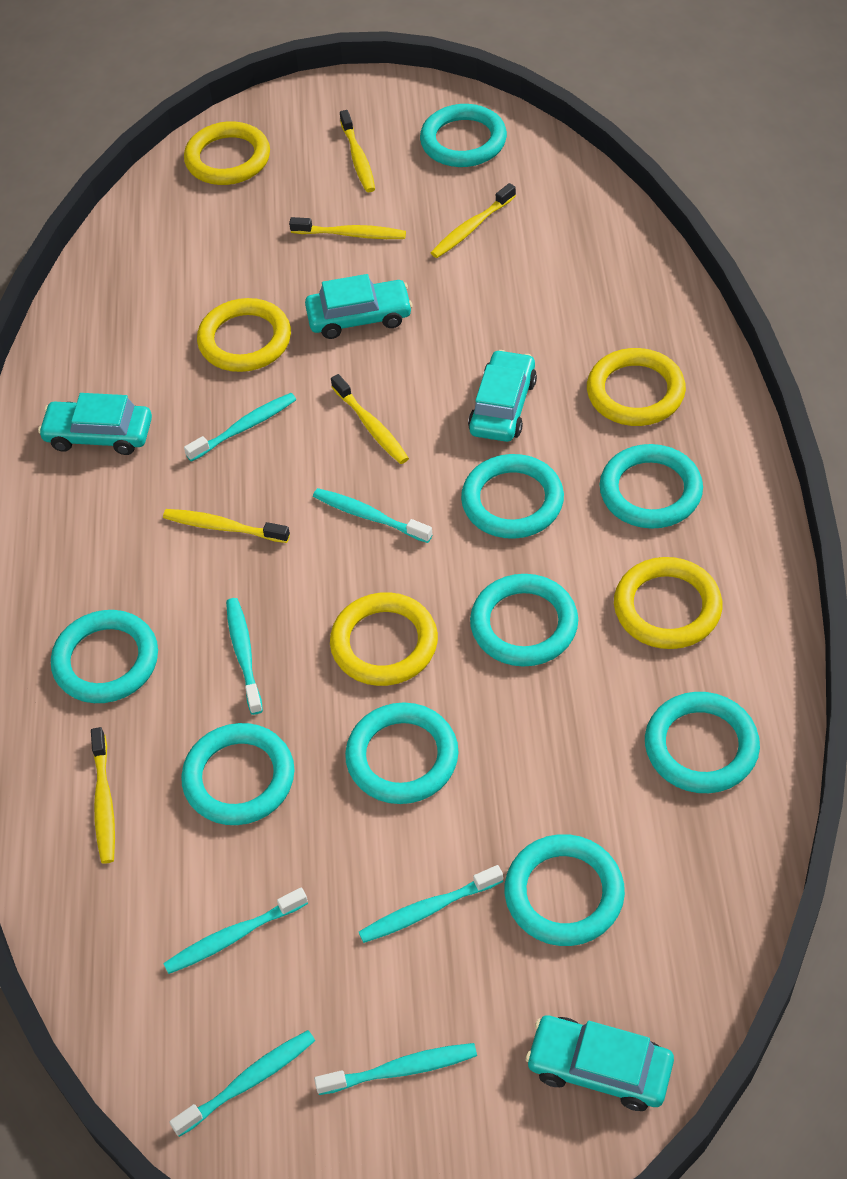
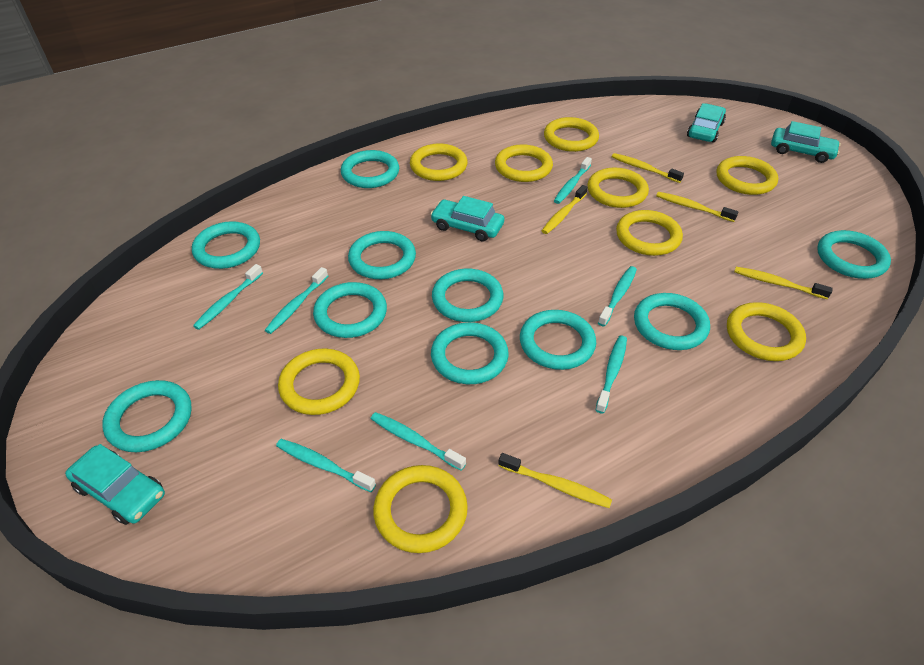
turquoise ring: [51,610,158,703] [181,723,294,825] [345,702,459,804] [420,104,507,167] [461,454,564,539] [470,574,578,667] [505,834,625,946] [599,444,703,529] [645,692,760,793] = 9 -> [102,380,192,452] [192,221,260,269] [313,282,387,338] [341,150,399,188] [348,231,416,279] [431,322,509,384] [432,268,504,322] [520,310,596,370] [634,293,710,350] [817,230,891,279] = 10
yellow ring: [184,121,270,185] [197,298,291,372] [330,592,438,686] [587,348,686,426] [614,557,722,649] = 5 -> [278,348,360,415] [373,465,468,553] [410,144,468,181] [495,144,553,182] [544,117,599,152] [587,168,649,208] [616,210,683,256] [717,156,778,195] [727,302,806,361] = 9
yellow toothbrush: [91,727,115,864] [163,509,290,543] [289,217,406,239] [331,374,409,464] [340,110,375,192] [431,183,516,258] = 6 -> [498,453,612,508] [542,185,588,234] [612,153,684,183] [656,192,738,222] [734,267,833,299] = 5

